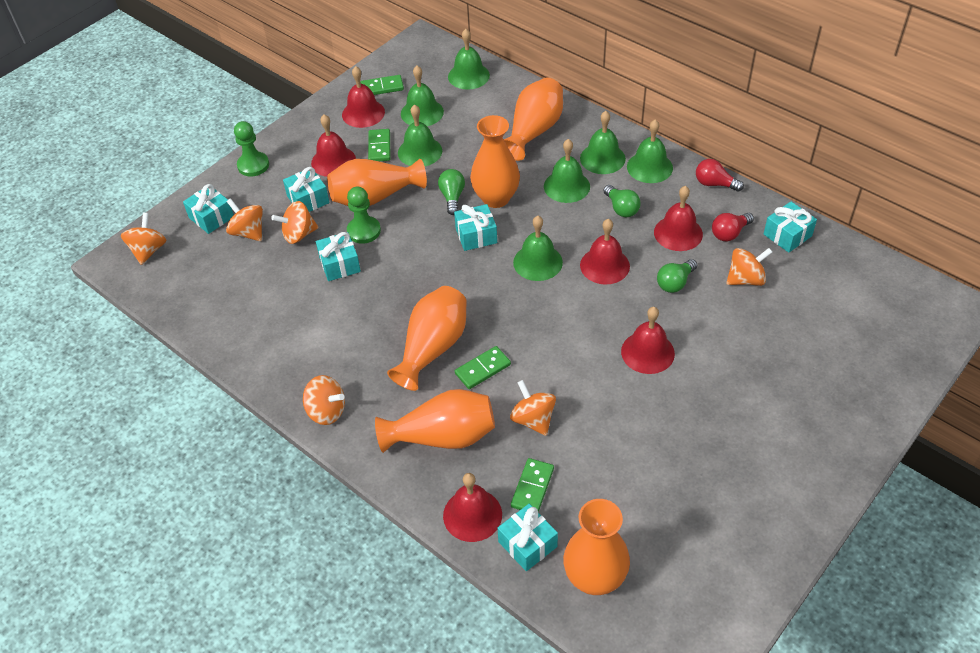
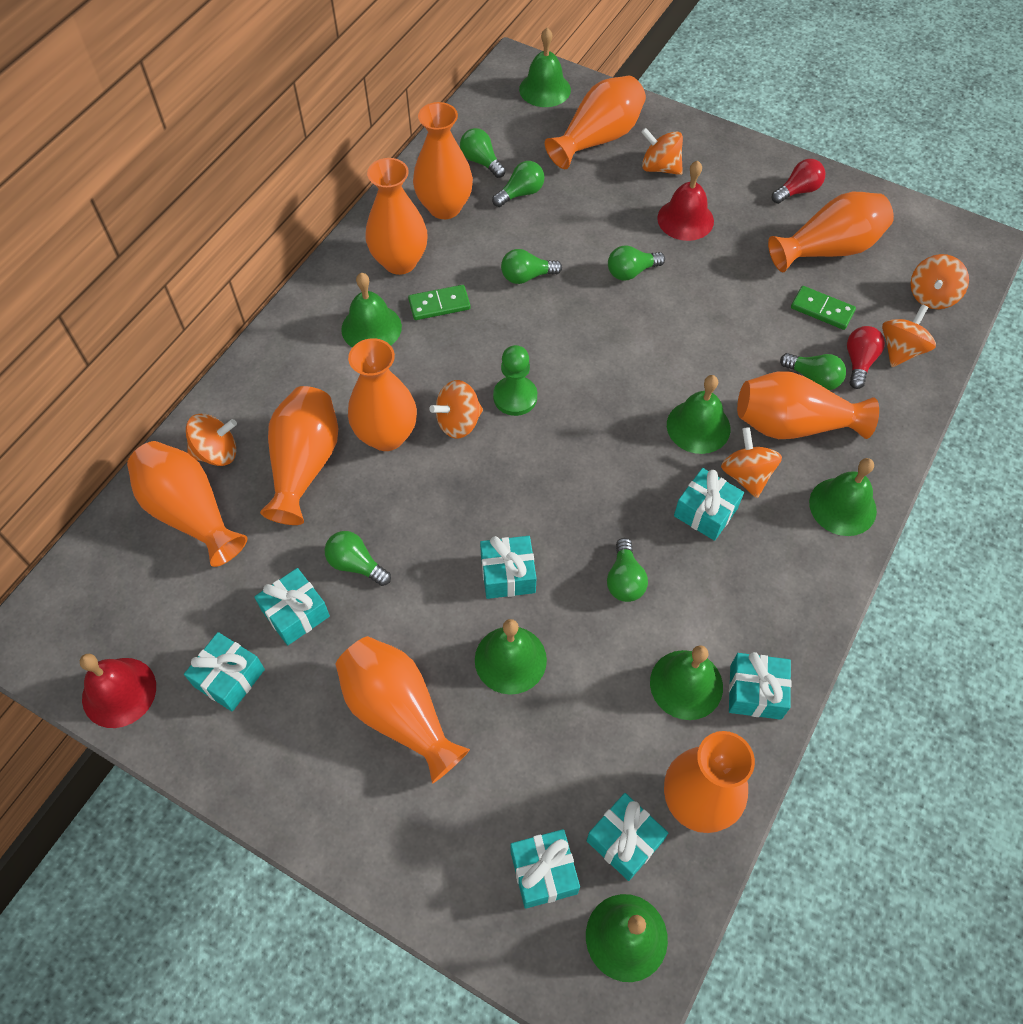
green domino: [361,75,404,95] [368,129,390,161] [455,346,511,389] [511,458,554,512] = 4 -> [408,285,471,320] [791,286,856,330] = 2
green light bulb: [438,169,465,215] [603,185,640,217] [657,259,697,293] = 3 -> [325,531,391,586] [460,128,506,178] [492,161,544,207] [501,249,562,284] [607,538,648,602] [608,245,665,281] [780,353,846,391] = 7
green pawn: [234,121,269,177] [347,186,381,244] = 2 -> [493,345,537,416] = 1
orange vase: [327,159,427,206] [375,389,495,453] [387,286,467,391] [470,115,520,208] [504,78,563,161] [563,499,630,595] = 6 -> [127,441,247,567] [260,386,338,525] [335,636,470,784] [348,338,417,451] [365,158,428,275] [413,102,473,219] [545,75,646,169] [664,731,755,833] [737,371,879,439] [768,192,894,272] = 10
red bell: [311,114,356,177] [342,66,385,128] [443,473,502,542] [580,219,630,285] [621,307,675,374] [654,186,703,251] = 6 -> [80,654,156,728] [657,161,714,241] = 2
turquoise gift: [183,184,234,234] [283,167,330,212] [316,232,361,281] [454,204,497,251] [497,504,558,571] [764,202,817,253] = 6 -> [184,632,265,711] [254,568,330,645] [480,536,537,599] [510,829,580,909] [587,793,668,881] [674,468,744,541] [729,652,791,720] = 7

